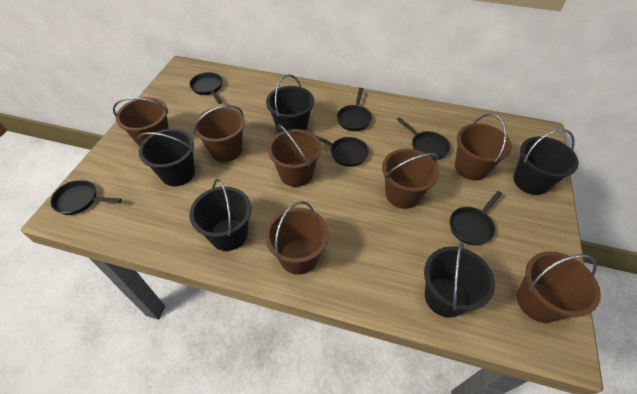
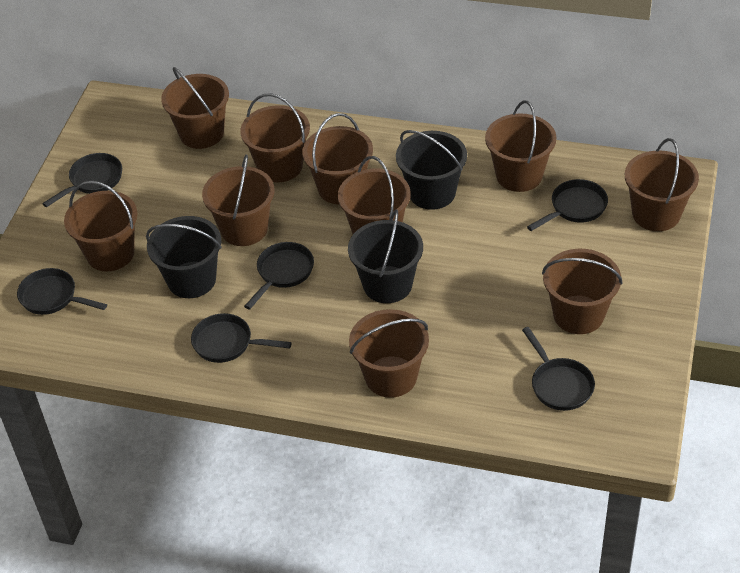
black bucket: [137,129,195,186] [189,179,251,251] [266,74,314,133] [424,241,495,318] [513,129,579,195] = 5 -> [146,216,222,298] [348,209,423,303] [396,130,467,210] = 3
brown bucket: [113,97,169,147] [193,105,245,162] [265,201,329,275] [268,124,322,187] [382,149,439,209] [455,114,512,180] [517,251,601,323] = 7 -> [64,181,137,271] [161,67,229,149] [202,155,274,246] [240,93,310,182] [302,113,373,204] [338,156,411,234] [349,309,429,398] [485,101,556,192] [542,249,623,334] [625,138,699,231] = 10

